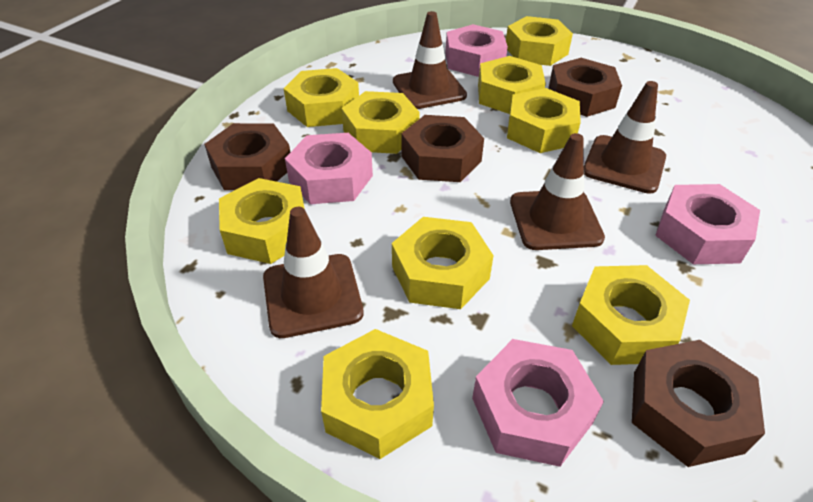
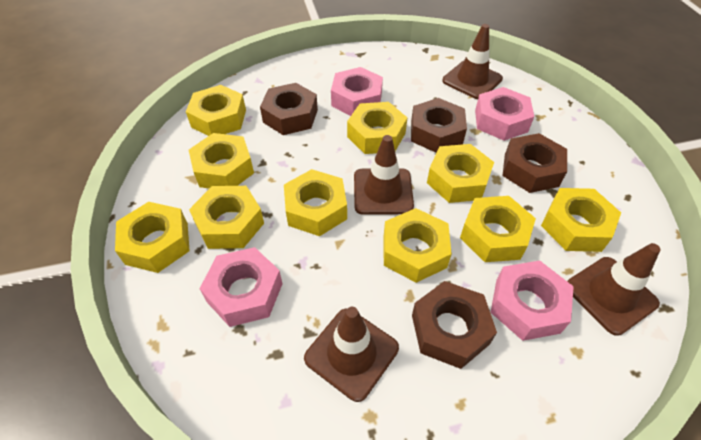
yellow nut: [219,178,304,264] [284,68,359,127] [321,329,434,459] [341,91,420,154] [392,217,494,309] [478,56,546,114] [506,16,573,66] [507,88,581,153] [572,265,690,365] = 9 -> [115,202,190,273] [186,85,246,136] [189,133,254,189] [189,186,264,249] [284,169,347,236] [347,102,407,154] [384,208,452,283] [427,144,494,203] [460,196,536,262] [541,188,621,252] = 10

